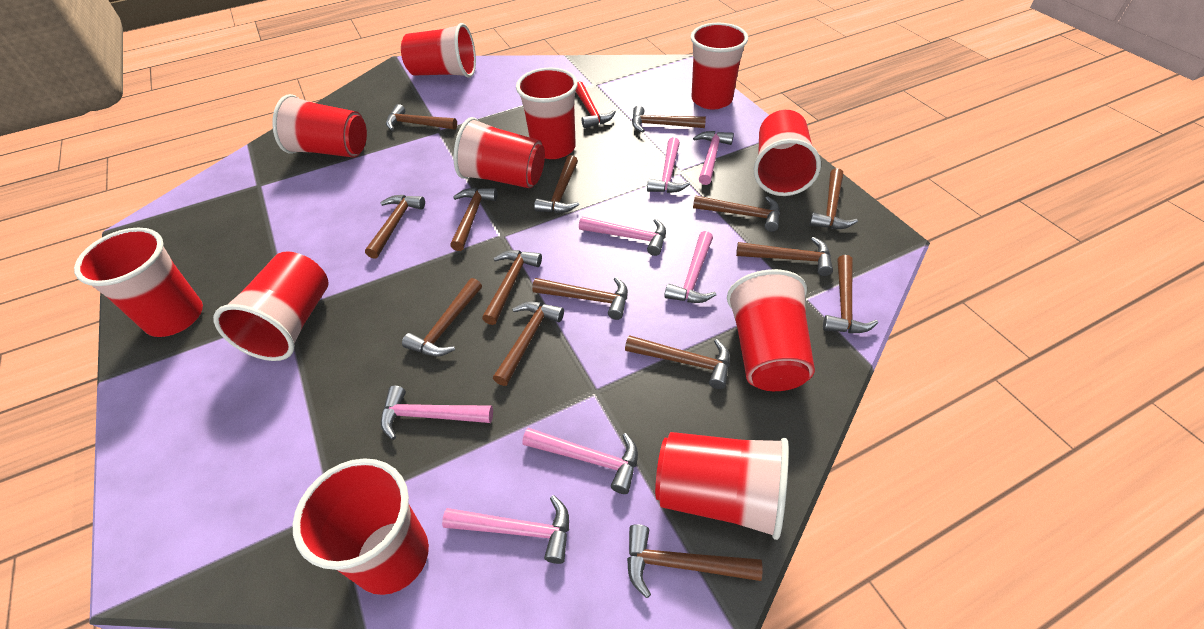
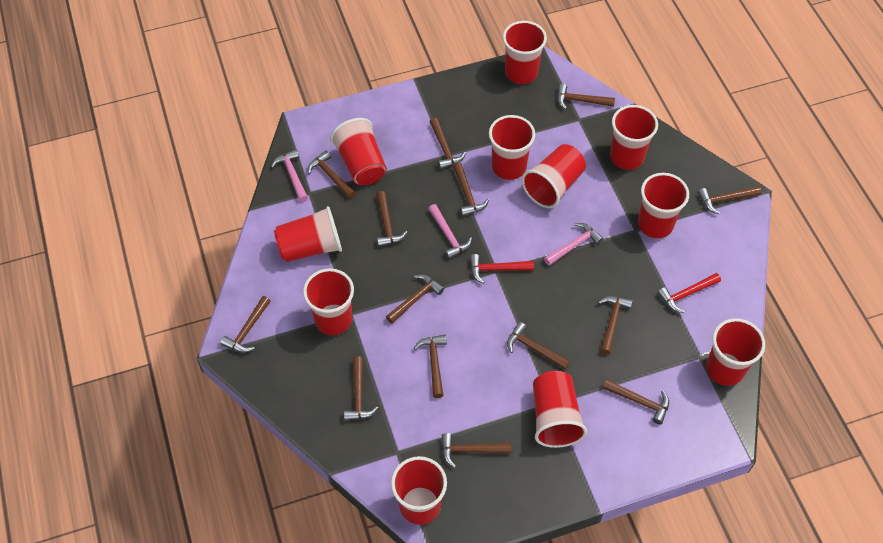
brown hammer: [365,195,425,259] [386,104,457,131] [402,278,482,356] [450,188,498,251] [482,250,542,325] [493,301,564,386] [532,277,628,320] [534,155,579,213] [625,335,730,389] [627,524,763,598] [632,106,706,133] [693,196,780,232] [736,237,833,276] [809,168,858,229] [823,255,878,333] = 15 -> [220,296,271,353] [308,150,356,199] [344,356,379,421] [376,191,407,247] [386,274,444,324] [414,335,447,398] [430,118,466,169] [442,433,511,468] [453,162,489,216] [507,322,570,369] [557,83,615,110] [598,296,633,355] [603,379,669,424] [698,185,762,214] = 14
pink hammer: [381,386,493,440] [442,495,569,564] [522,428,638,494] [579,217,666,256] [647,137,690,193] [664,231,716,303] [693,131,734,185] = 7 -> [271,149,308,202] [428,204,472,259] [544,223,603,266] = 3
red hammer: [575,81,616,128] = 1 -> [470,254,534,284] [657,273,721,313] = 2

